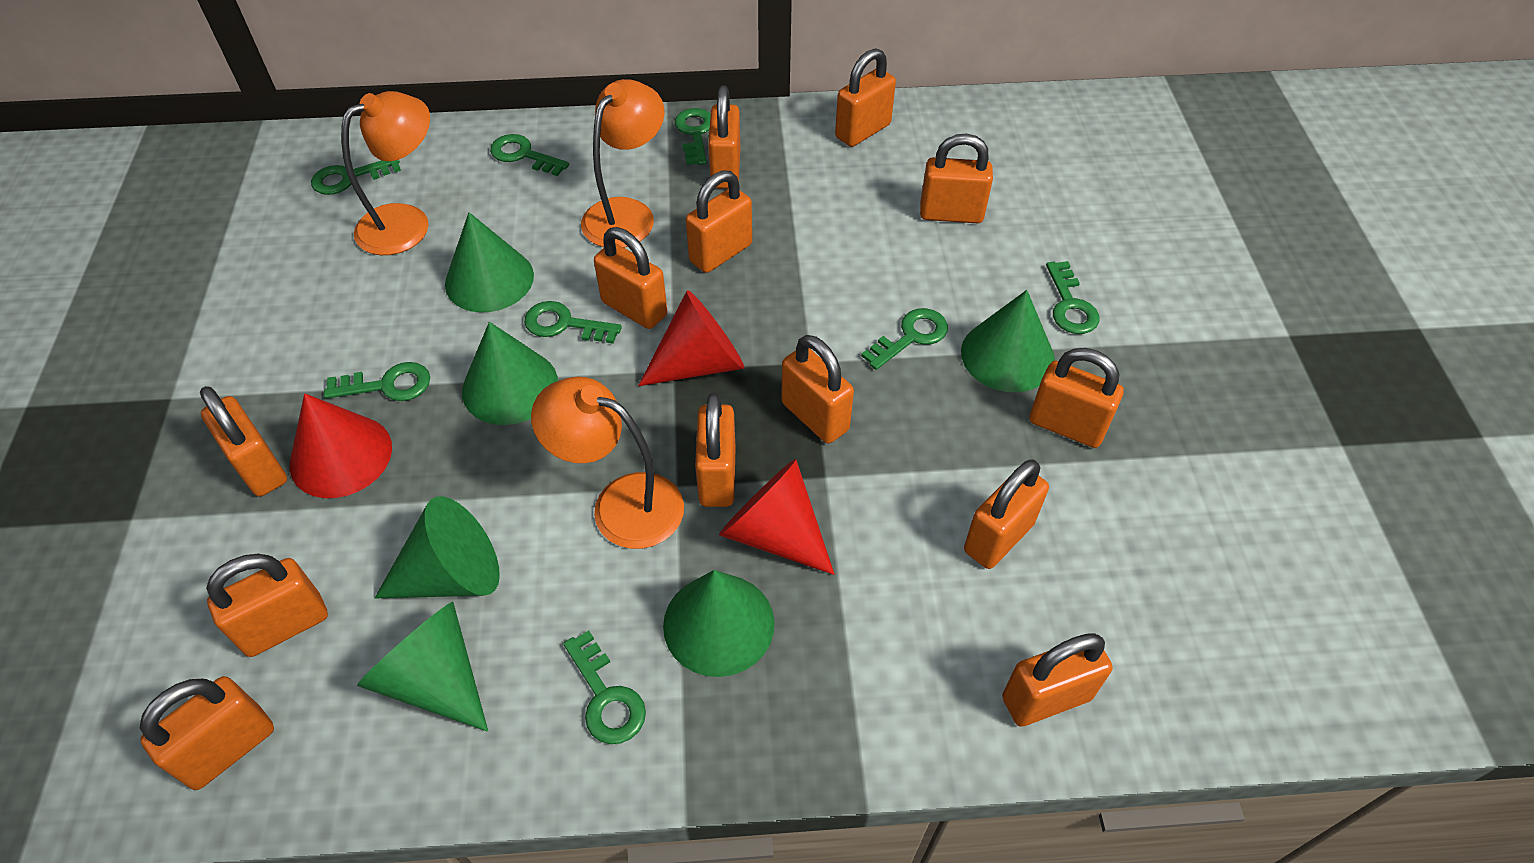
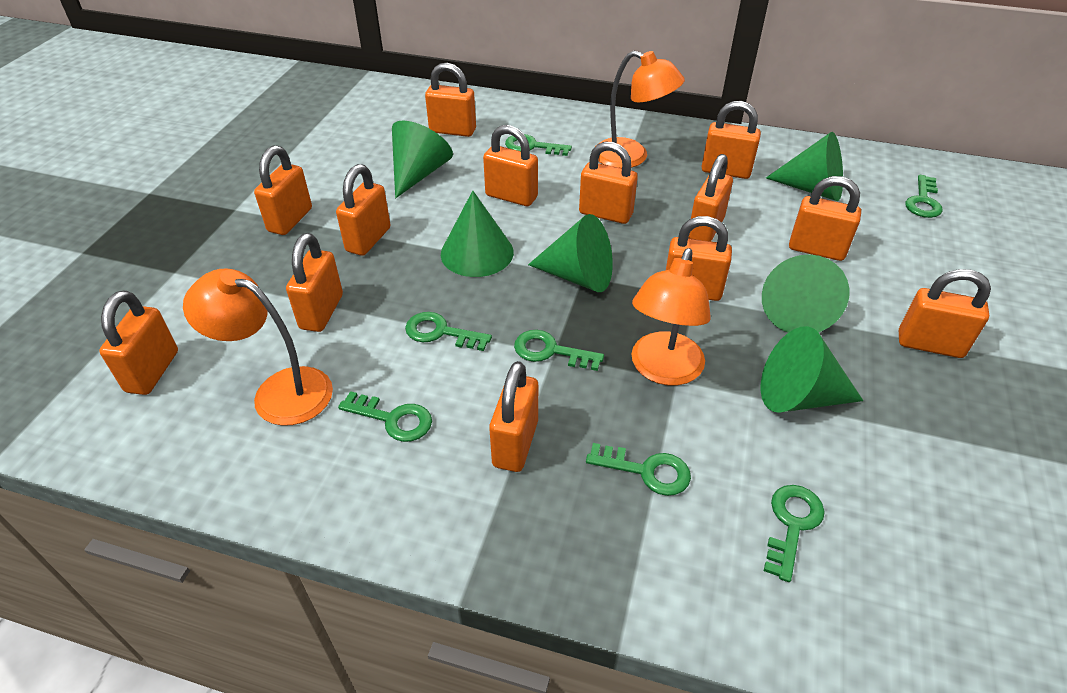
green key: [311,160,401,195] [324,362,430,401] [490,134,569,176] [524,301,622,344] [563,631,646,744] [675,108,711,165] [861,308,948,370] [1046,261,1100,334] = 8 -> [338,391,432,442] [405,312,492,351] [505,134,572,156] [514,330,604,371] [586,443,691,496] [764,485,824,582] [905,175,943,218] = 7
red cone: [290,394,392,498] [638,290,744,386] [719,459,834,575] = 3 -> none = 0

